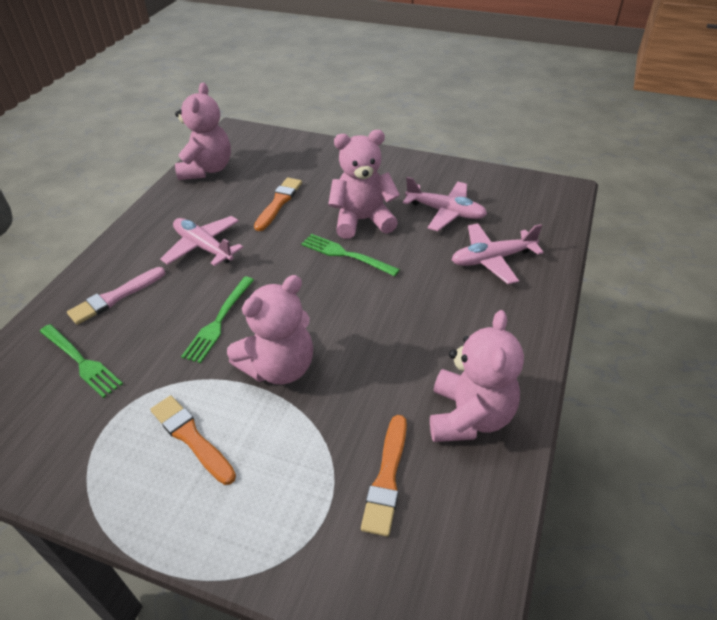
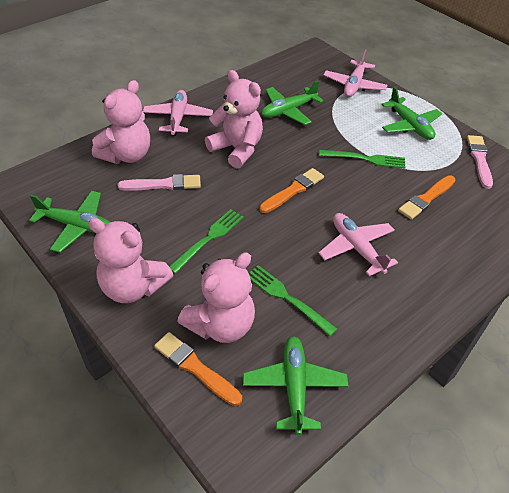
green plane: none = 0 -> [29,191,110,253] [243,336,348,435] [262,80,323,125] [381,87,442,140] = 4
pink brush: [67,267,165,325] = 1 -> [118,174,201,191] [467,135,493,189] = 2

